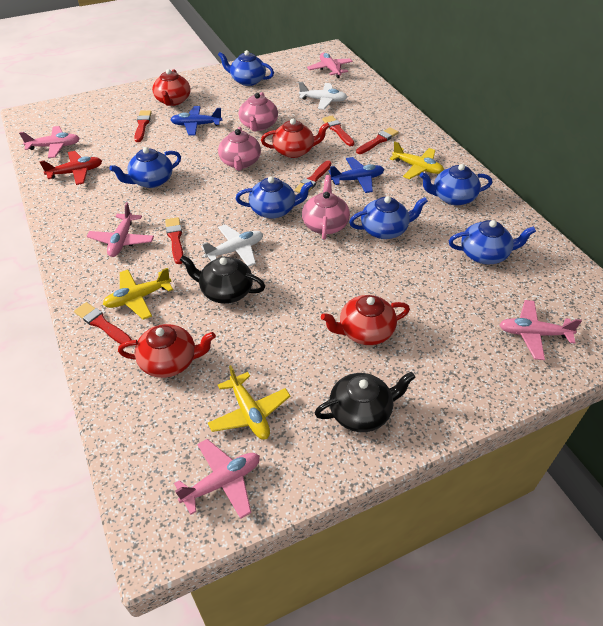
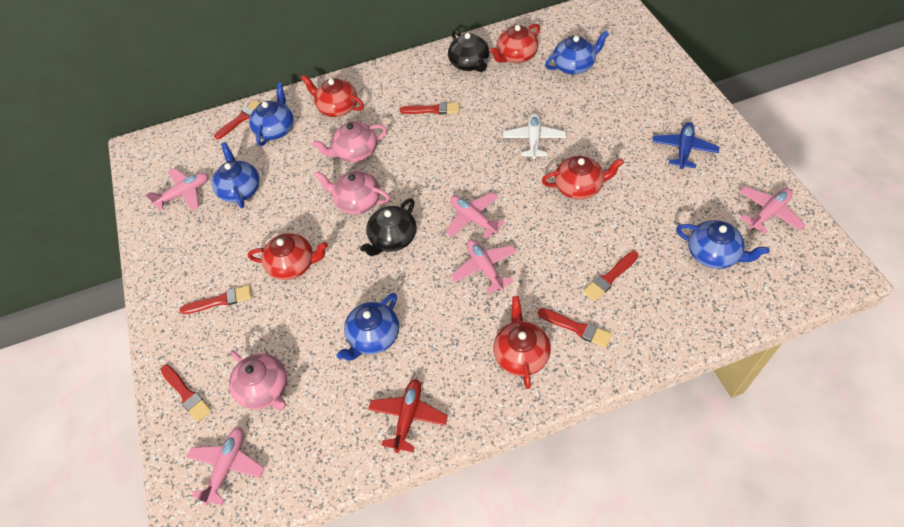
blue plane: [171,106,222,136] [329,157,384,193] = 2 -> [652,122,719,169] = 1
blue teapot: [109,147,181,188] [218,50,274,86] [236,176,313,219] [349,196,428,239] [420,164,492,206] [449,220,536,264] = 6 -> [212,142,260,208] [249,83,294,146] [336,293,399,361] [545,30,609,75] [676,220,769,269] = 5
red teapot: [118,324,216,378] [152,69,190,106] [261,119,330,158] [321,295,410,345] = 4 -> [248,233,328,280] [301,75,364,117] [490,24,540,63] [493,296,551,389] [542,156,624,200] = 5
white plane: [201,224,263,267] [299,82,347,110] = 2 -> [503,113,566,159] = 1
yellow plane: [103,268,173,320] [208,365,290,439] [390,142,444,179] = 3 -> none = 0

